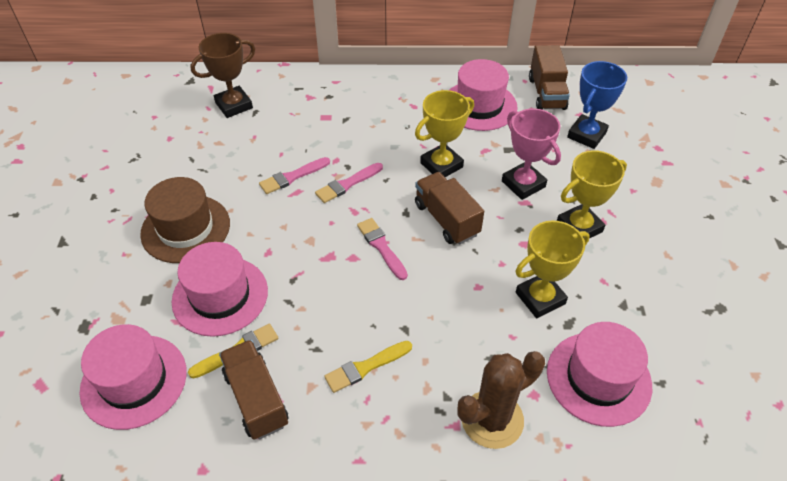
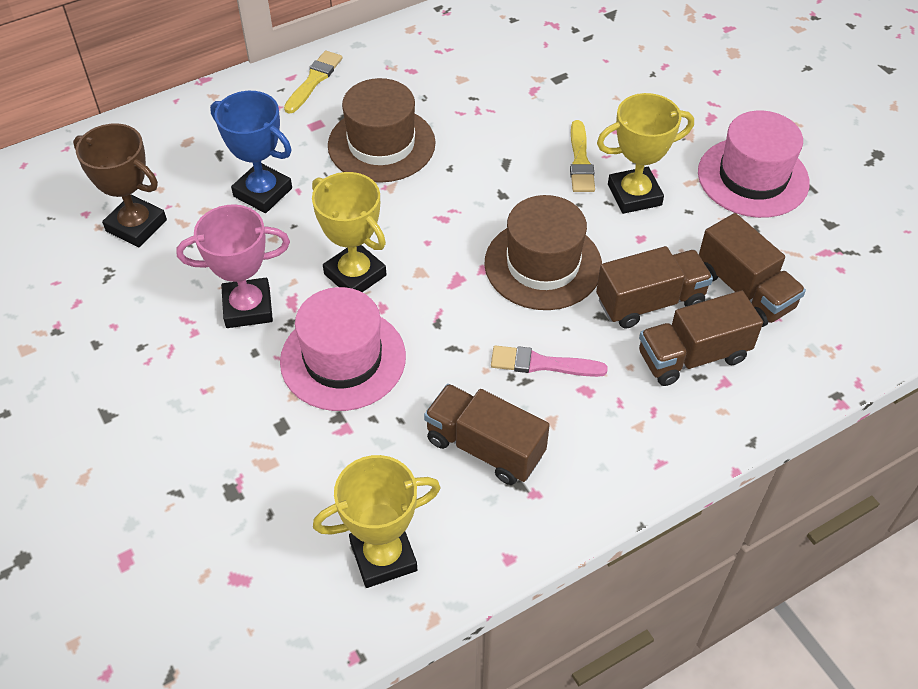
brown cactus: [457,351,545,449] = 1 -> none = 0
brown hat: [140,177,230,263] = 1 -> [328,78,436,183] [484,195,602,310] = 2
brown truck: [219,340,288,440] [415,172,484,245] [529,45,570,110] = 3 -> [424,384,550,485] [596,246,713,328] [639,291,763,386] [699,213,806,327] = 4
pink brush: [259,157,330,194] [315,163,383,203] [357,218,408,280] = 3 -> [491,345,608,377] = 1
pink hat: [79,324,187,430] [171,242,268,337] [450,59,518,131] [547,322,652,427] = 4 -> [280,287,406,411] [698,110,810,218] = 2

